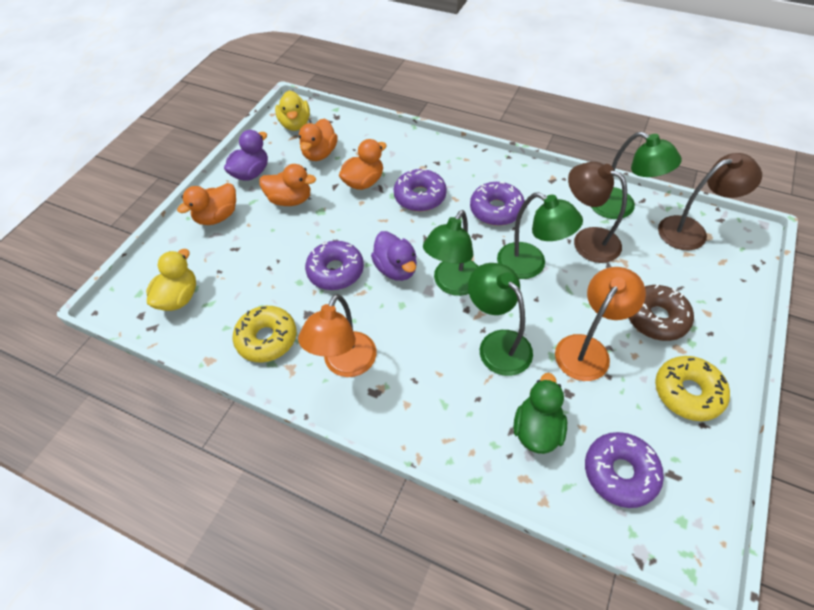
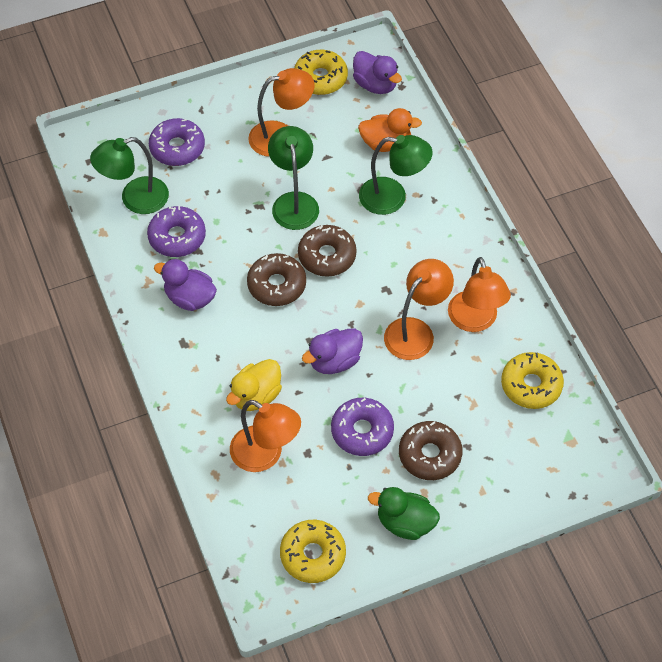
brown donut: [629,284,694,341] = 1 -> [247,253,306,306] [298,225,357,277] [399,421,463,480] = 3
brown lamp: [568,162,627,263] [658,153,762,251] = 2 -> none = 0
green lamp: [423,210,479,296] [468,263,533,376] [497,192,583,279] [591,132,682,219] = 4 -> [90,137,169,214] [268,126,319,230] [359,135,433,215] = 3
orange duck: [177,183,236,225] [259,164,316,206] [299,118,338,161] [339,139,387,190] = 4 -> [358,108,422,152] = 1
orange lamp: [298,294,376,377] [555,267,646,381] = 2 -> [230,400,301,472] [248,68,314,157] [384,259,454,360] [448,257,511,332] = 4
purple donut: [305,241,364,290] [394,169,447,212] [470,182,525,226] [585,432,664,508] = 4 -> [147,206,206,257] [149,118,205,166] [331,398,394,456] = 3
purple duck: [224,130,268,181] [371,231,417,281] = 2 -> [154,259,217,311] [302,328,363,374] [353,51,402,94] = 3
yellow donut: [233,306,297,362] [655,356,730,421] = 2 -> [280,520,346,583] [294,50,348,95] [501,352,564,409] = 3
yellow duck: [146,249,196,311] [275,91,310,131] = 2 -> [226,359,282,411] = 1

